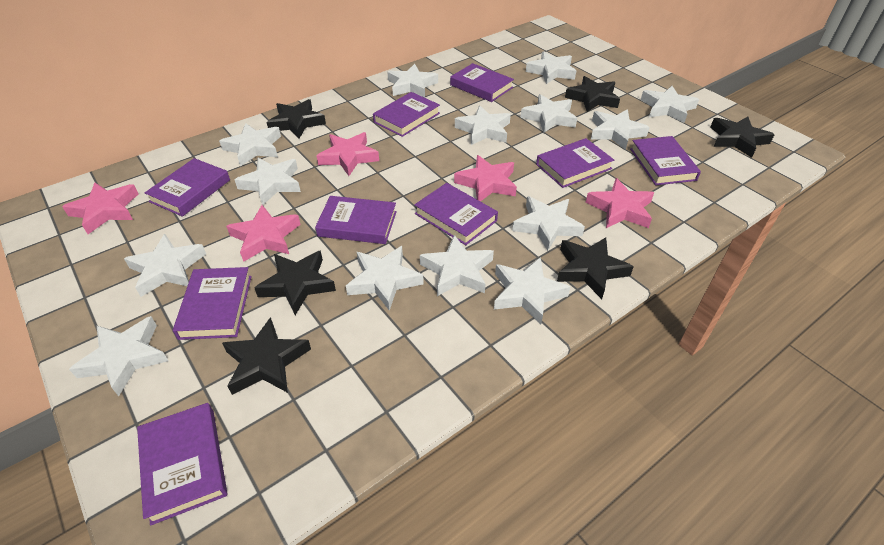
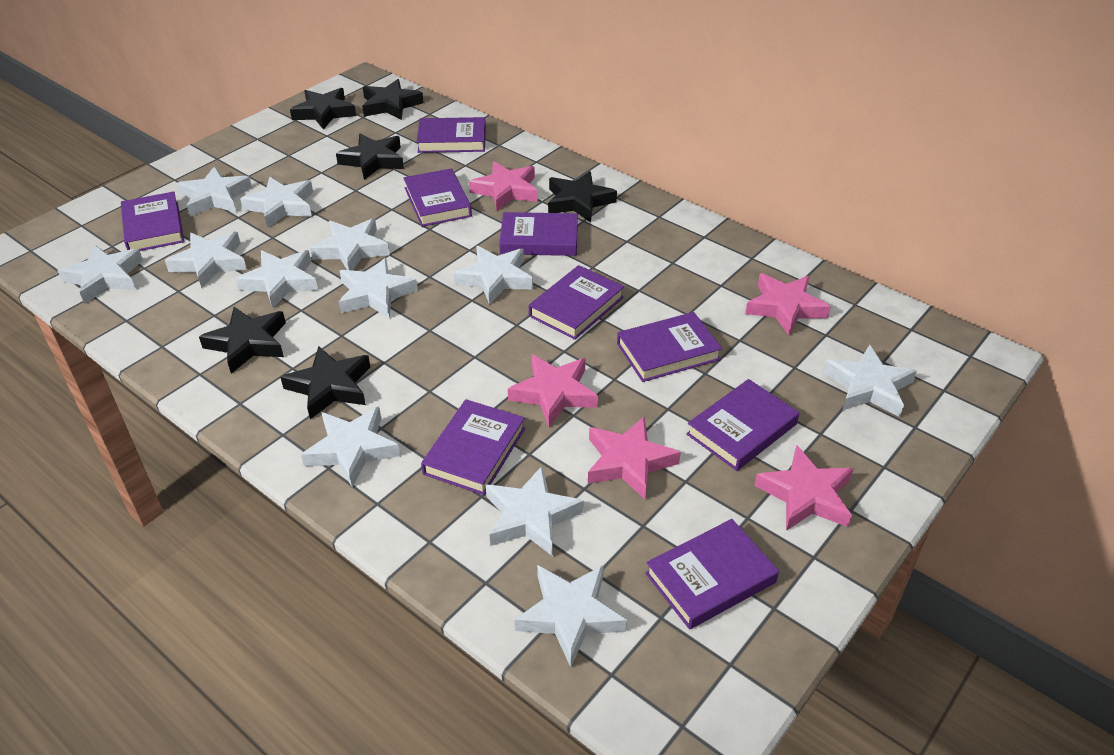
white star: [69,316,168,396] [124,234,206,297] [219,123,281,166] [235,158,301,205] [346,246,424,311] [387,64,438,98] [420,235,494,296] [455,105,511,145] [494,257,570,324] [512,196,585,251] [520,94,577,133] [526,51,576,84] [591,109,650,150] [641,86,699,123] = 14 -> [57,244,143,304] [165,232,247,288] [177,166,252,217] [236,250,318,309] [240,177,313,228] [301,407,400,487] [310,218,390,271] [339,258,418,319] [454,246,533,305] [486,466,584,556] [514,565,627,667] [823,345,917,417] = 12

